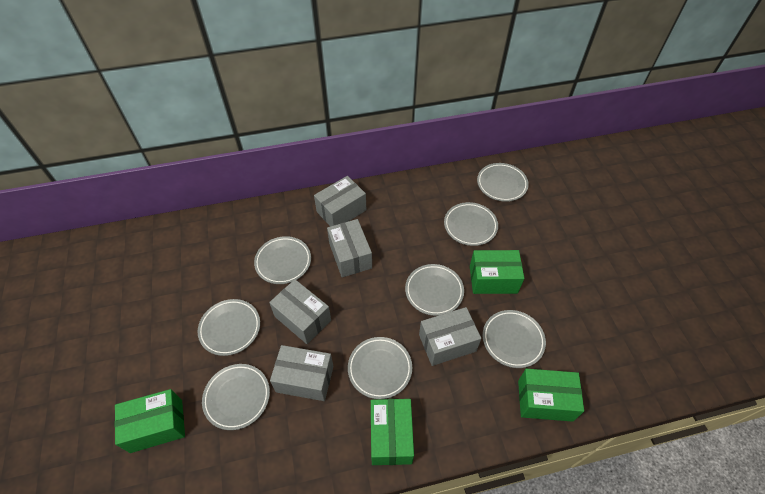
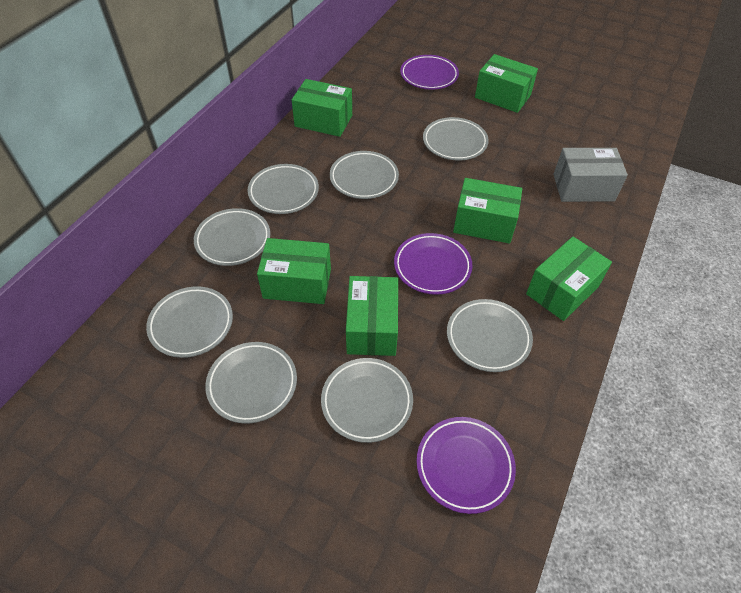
green box: [115,389,185,453] [371,399,414,465] [470,250,524,294] [518,369,584,422] = 4 -> [257,238,331,304] [292,79,352,137] [346,276,398,356] [453,178,522,244] [475,54,538,113] [526,236,612,321] = 6
grey box: [269,279,331,344] [270,345,333,401] [314,176,367,227] [327,219,372,277] [419,307,482,366] = 5 -> [553,148,628,202] = 1
purple plate: none = 0 -> [394,233,472,295] [400,55,459,90] [417,417,516,514] = 3

